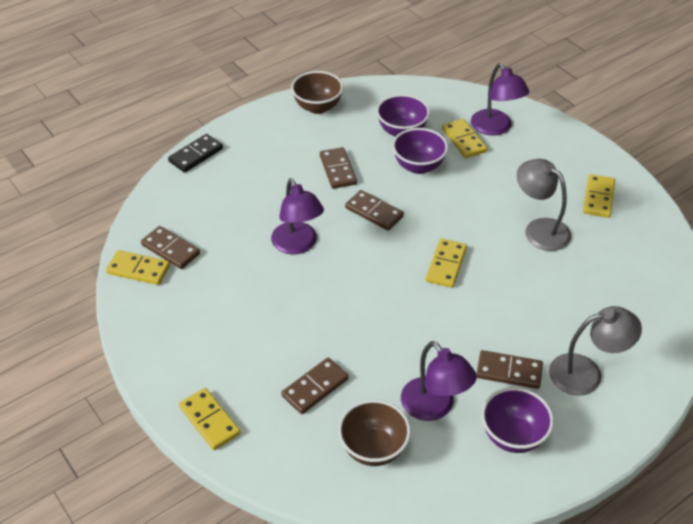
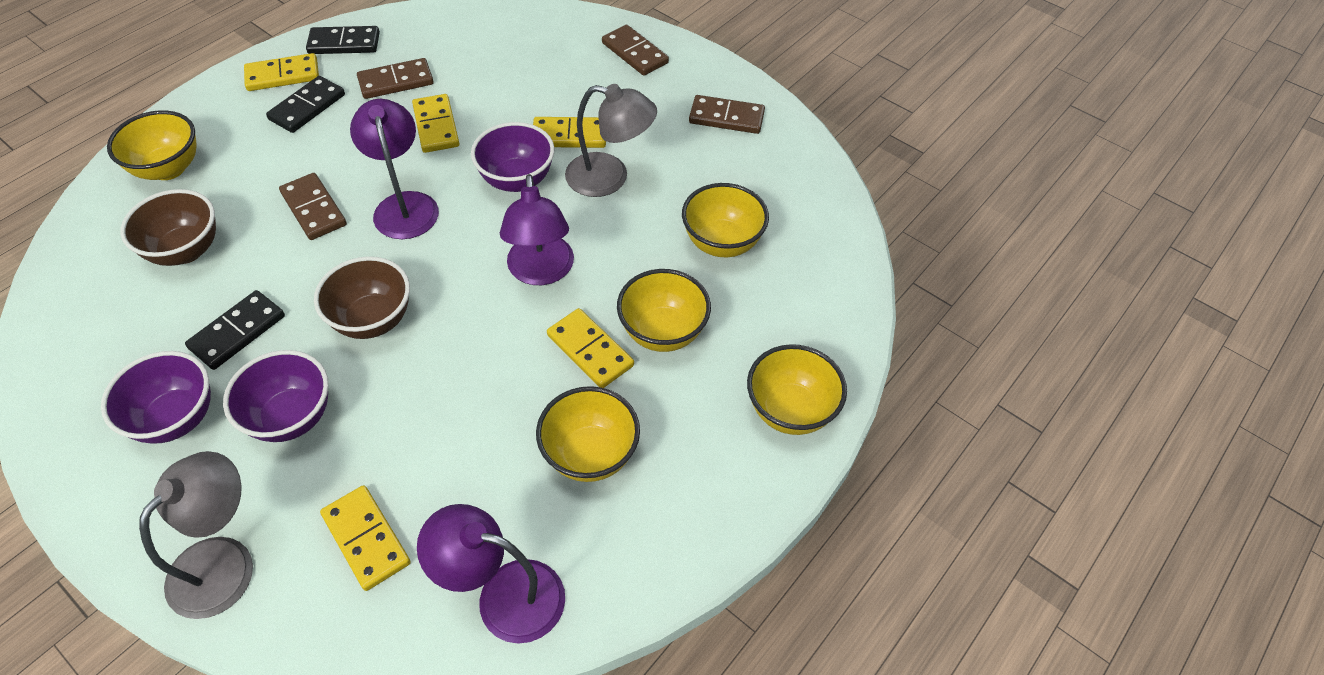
black domino: [168,134,223,173] = 1 -> [185,290,285,370] [266,76,345,133] [306,26,380,54] = 3
brown domino: [141,226,200,269] [281,358,349,414] [320,147,357,189] [345,190,404,231] [476,350,543,389] = 5 -> [279,173,347,240] [357,58,434,99] [602,25,669,76] [689,95,765,134] = 4
yellow bowl: none = 0 -> [107,110,197,180] [536,386,640,482] [617,269,711,352] [682,183,769,257] [747,344,847,435] = 5

